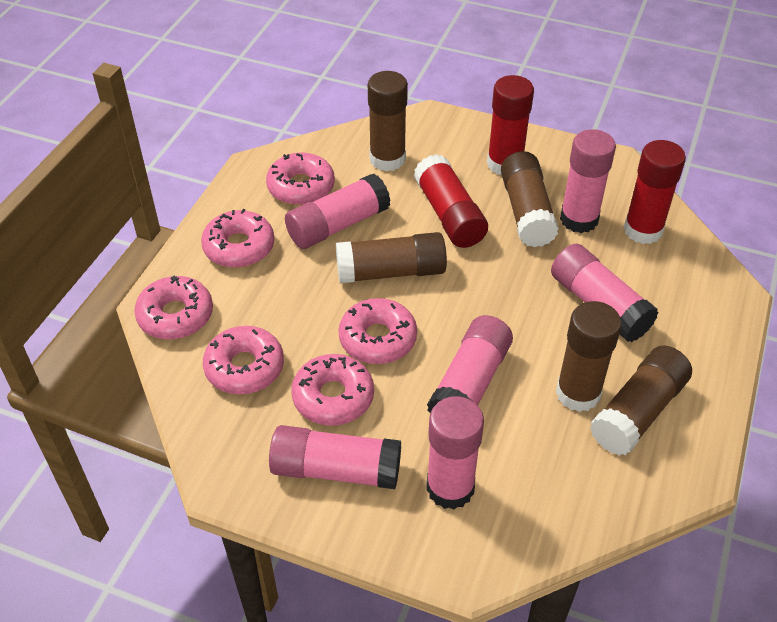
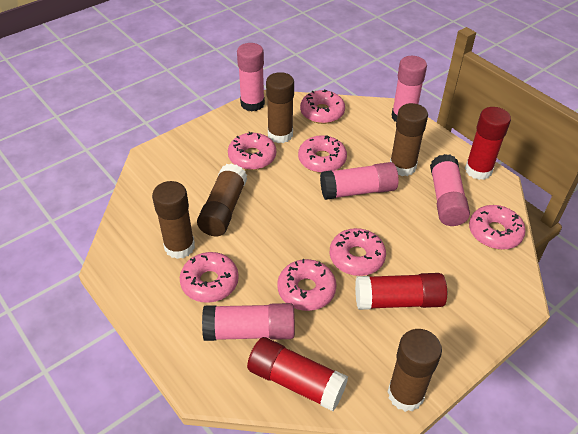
pink donut: [134,276,213,340] [201,209,275,268] [203,326,284,394] [266,152,335,205] [291,354,374,426] [338,298,417,364] = 6 -> [180,252,239,303] [228,132,276,170] [277,259,337,311] [298,135,347,173] [300,89,345,124] [329,228,386,276] [469,205,526,250] = 7
pink glue stick: [269,425,401,489] [285,174,390,249] [426,396,484,510] [427,315,513,413] [551,244,659,342] [560,129,616,233] = 6 -> [202,303,295,341] [237,43,265,111] [320,162,399,200] [392,56,427,122] [430,154,470,226] = 5

